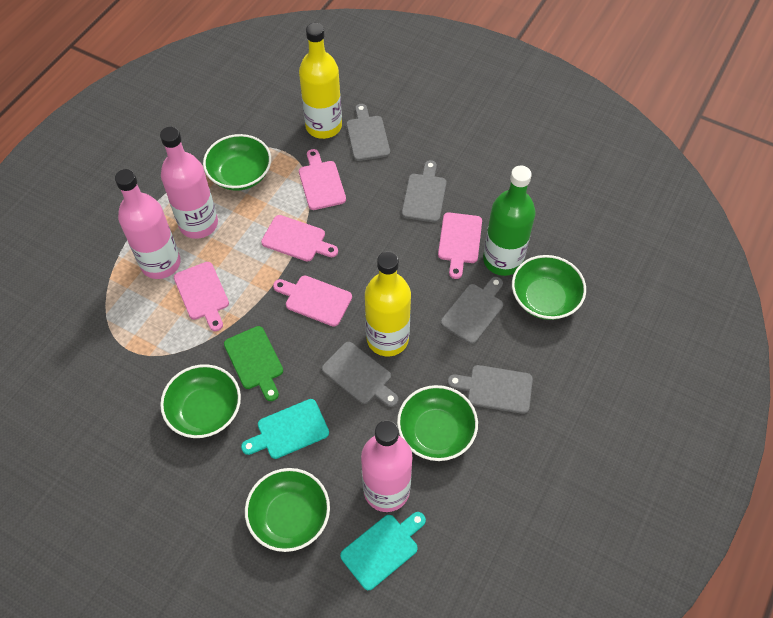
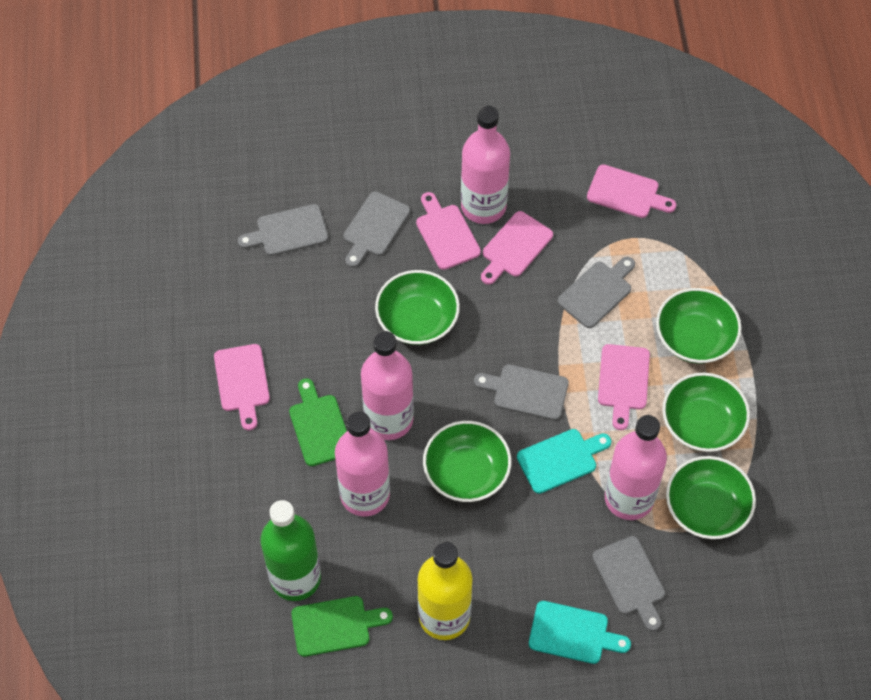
green cutting board: [224,326,283,401] = 1 -> [289,378,347,466] [291,596,393,657] = 2
pink bottle: [115,169,181,279] [160,127,218,239] [361,420,413,512] = 3 -> [335,411,390,517] [361,331,414,440] [461,106,510,224] [605,415,667,520] = 4
yellow bottle: [299,23,342,139] [365,251,411,356] = 2 -> [418,542,472,640] = 1

